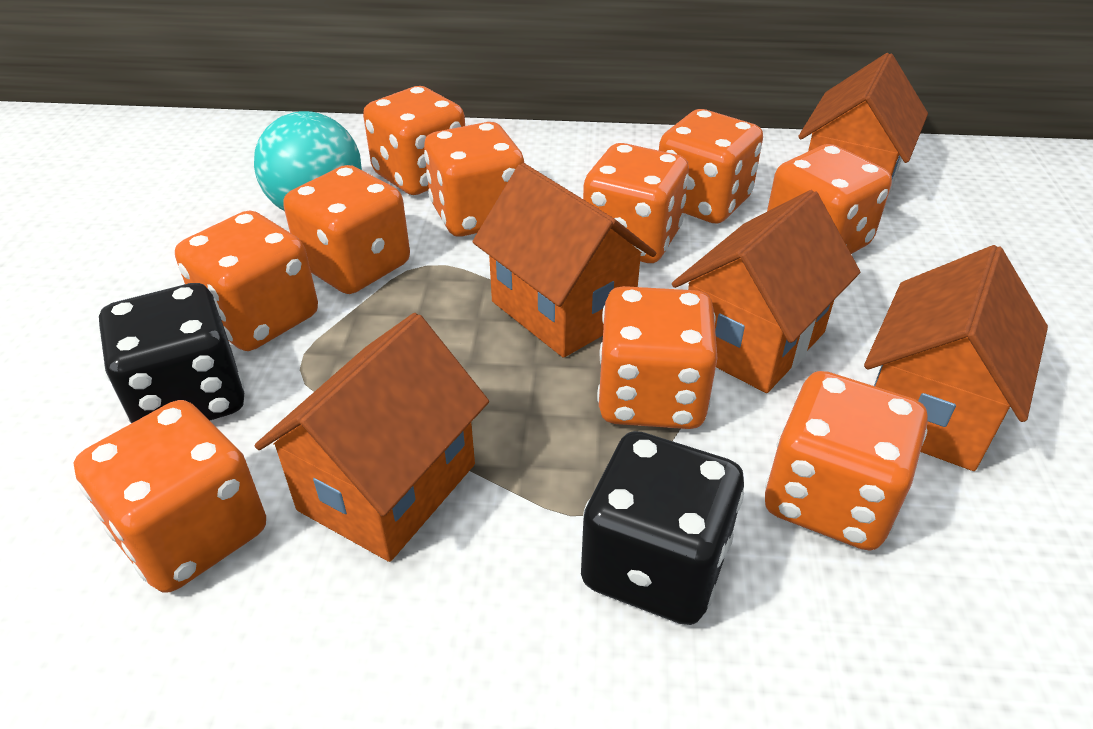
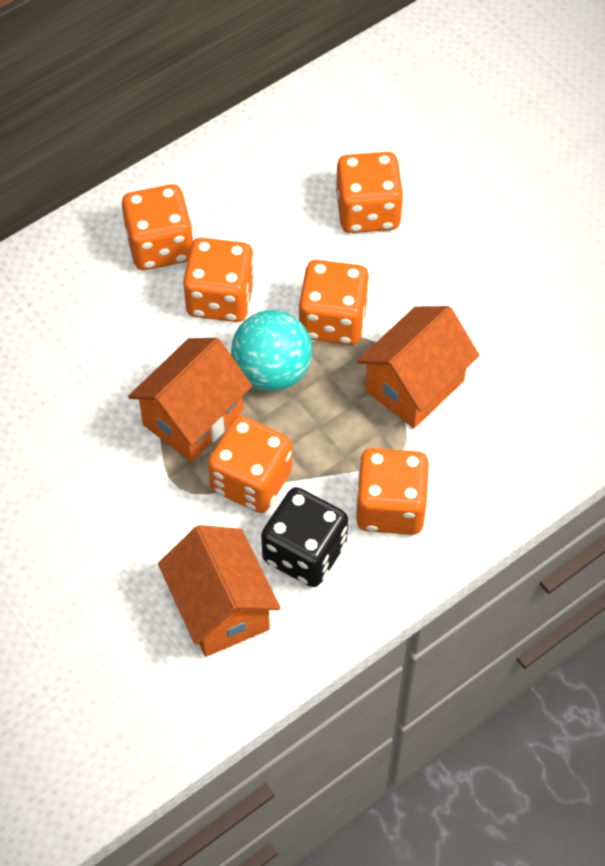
black dice: [99,283,244,423] [581,431,744,625] = 2 -> [261,487,348,587] = 1
orange dice: [74,400,266,593] [175,210,318,351] [283,165,410,294] [363,86,465,195] [424,122,524,237] [583,143,689,263] [597,286,717,429] [659,109,763,224] [765,371,928,550] [767,144,892,254] = 10 -> [122,184,193,270] [183,238,255,322] [208,416,292,513] [299,260,370,345] [336,152,403,233] [355,448,429,535] = 6
orange house: [255,313,489,562] [473,163,656,358] [672,190,860,393] [798,53,928,196] [864,245,1048,471] = 5 -> [128,338,252,462] [158,525,280,657] [357,306,479,429] = 3

